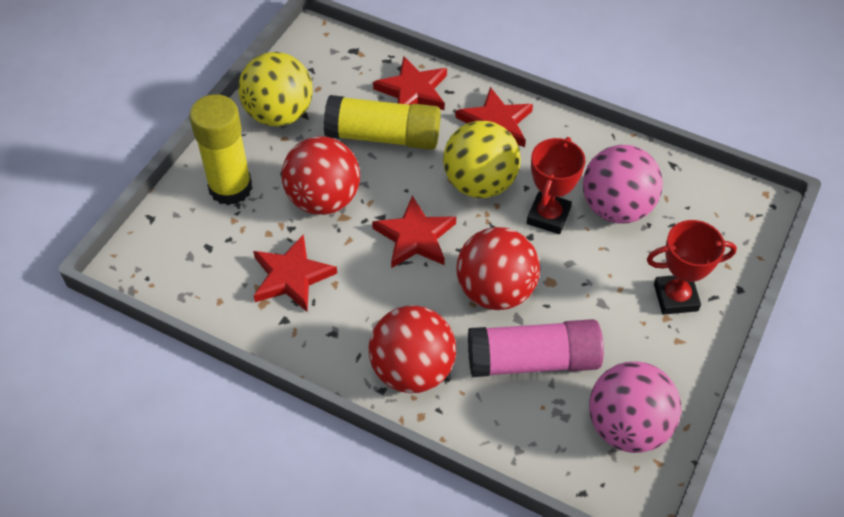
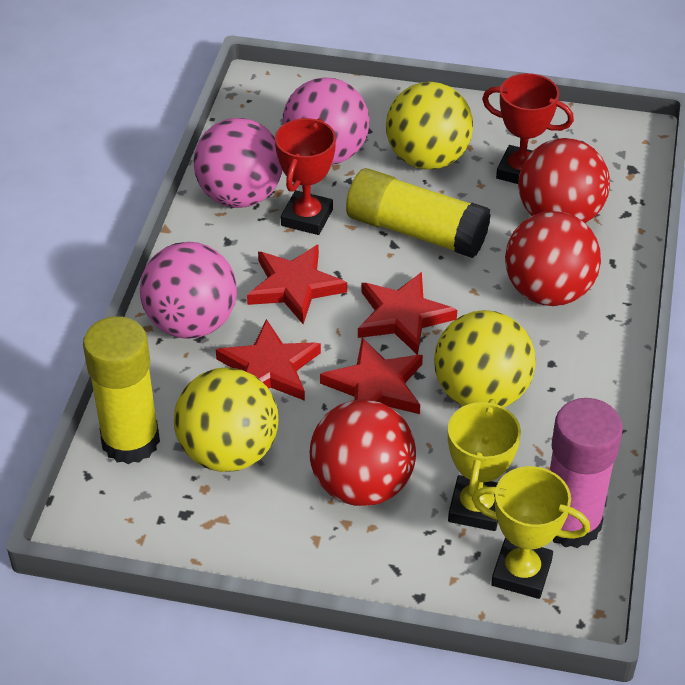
pink ball: [583,145,663,224] [589,361,681,453] = 2 -> [140,242,237,339] [193,118,282,208] [282,77,369,165] = 3
yellow ball: [238,52,313,126] [443,121,521,198] = 2 -> [174,368,278,472] [386,82,473,170] [434,310,536,407] = 3
yellow trophy: none = 0 -> [448,399,521,531] [472,466,590,599] = 2

